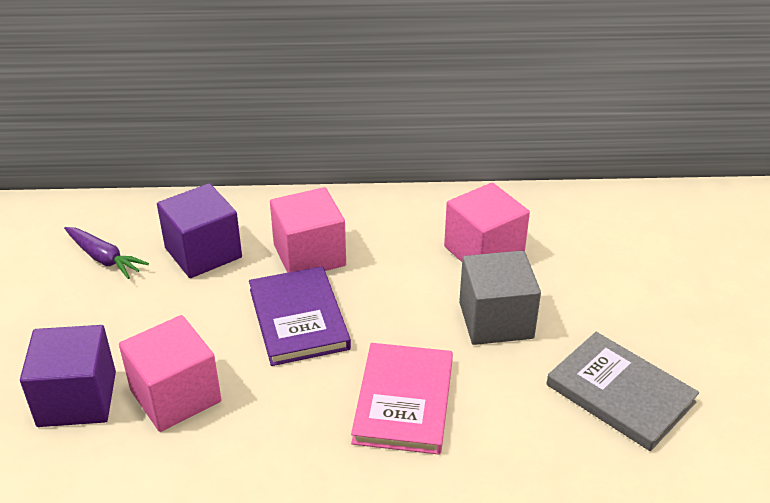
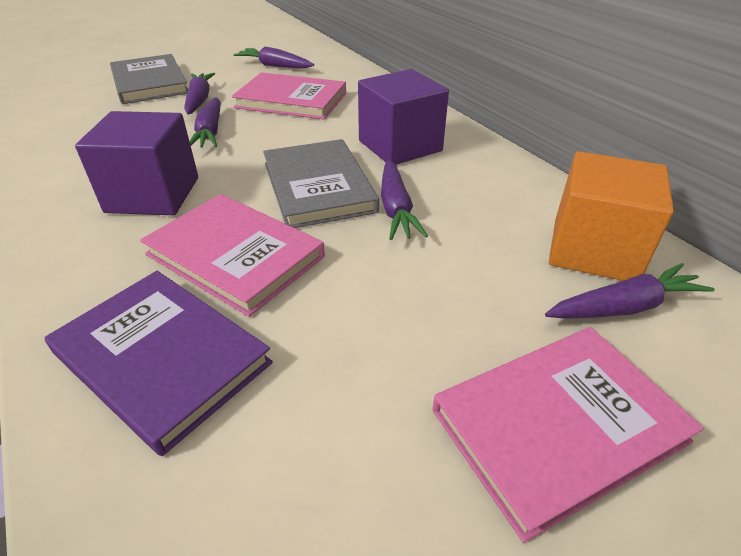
grey book: [547,332,699,451] = 1 -> [110,54,188,104] [263,139,379,228] = 2
grey cube: [459,250,541,345] = 1 -> none = 0
orange cube: none = 0 -> [549,151,674,281] = 1
pink book: [351,343,453,455] = 1 -> [140,194,325,317] [232,72,346,120] [433,327,704,543] = 3
pink cube: [119,315,222,432] [270,187,346,273] [444,183,530,262] = 3 -> none = 0
purple carrot: [64,227,149,279] = 1 -> [184,73,215,115] [190,97,221,148] [233,47,314,68] [381,160,428,240] [545,263,715,319] = 5

